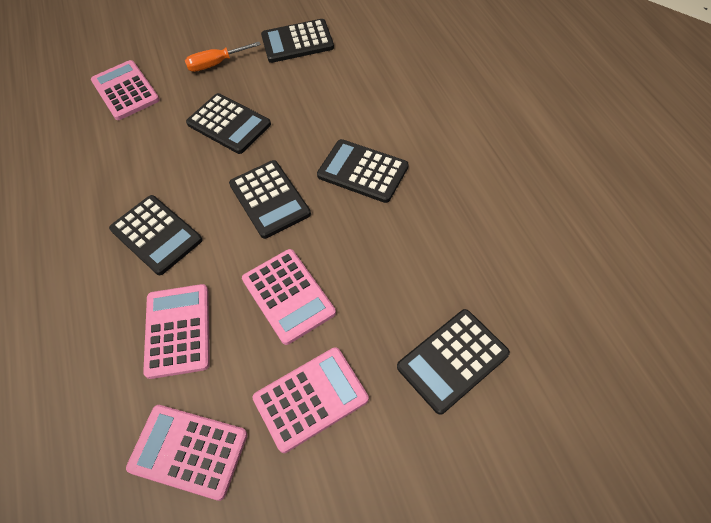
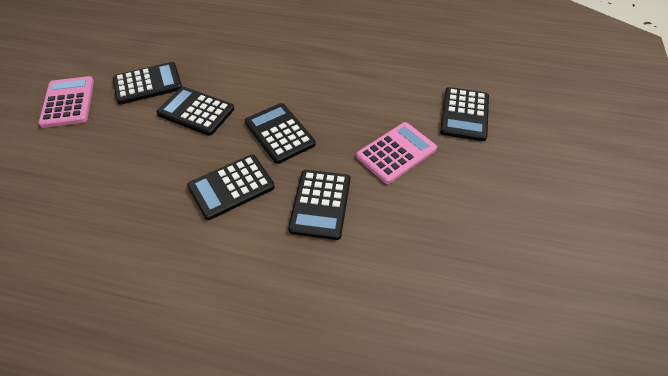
orange screwdriver: [185,42,261,72] = 1 -> none = 0
pink calculator: [91,60,160,120] [126,405,248,501] [143,284,210,379] [242,249,336,345] [253,347,369,453] = 5 -> [38,76,94,128] [356,122,437,184] = 2

